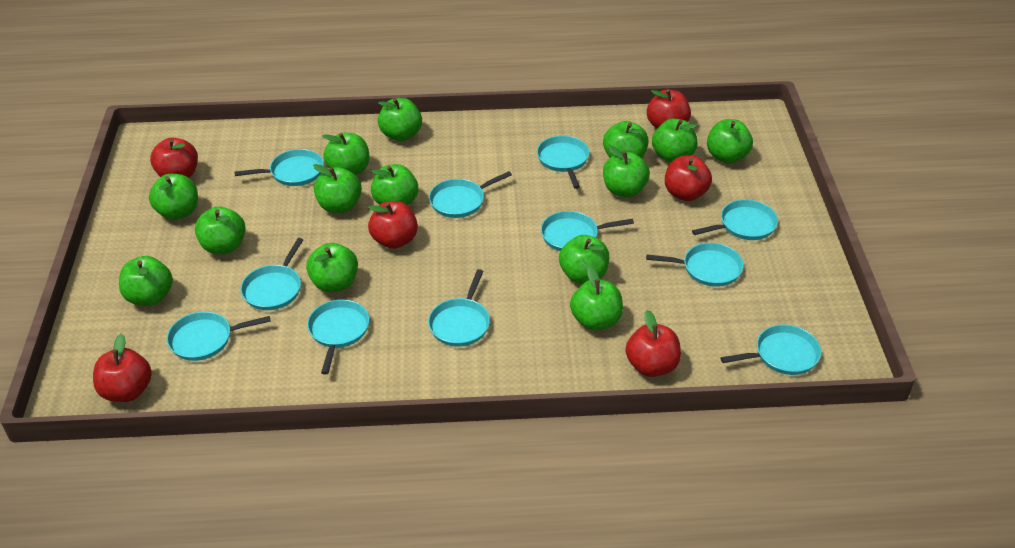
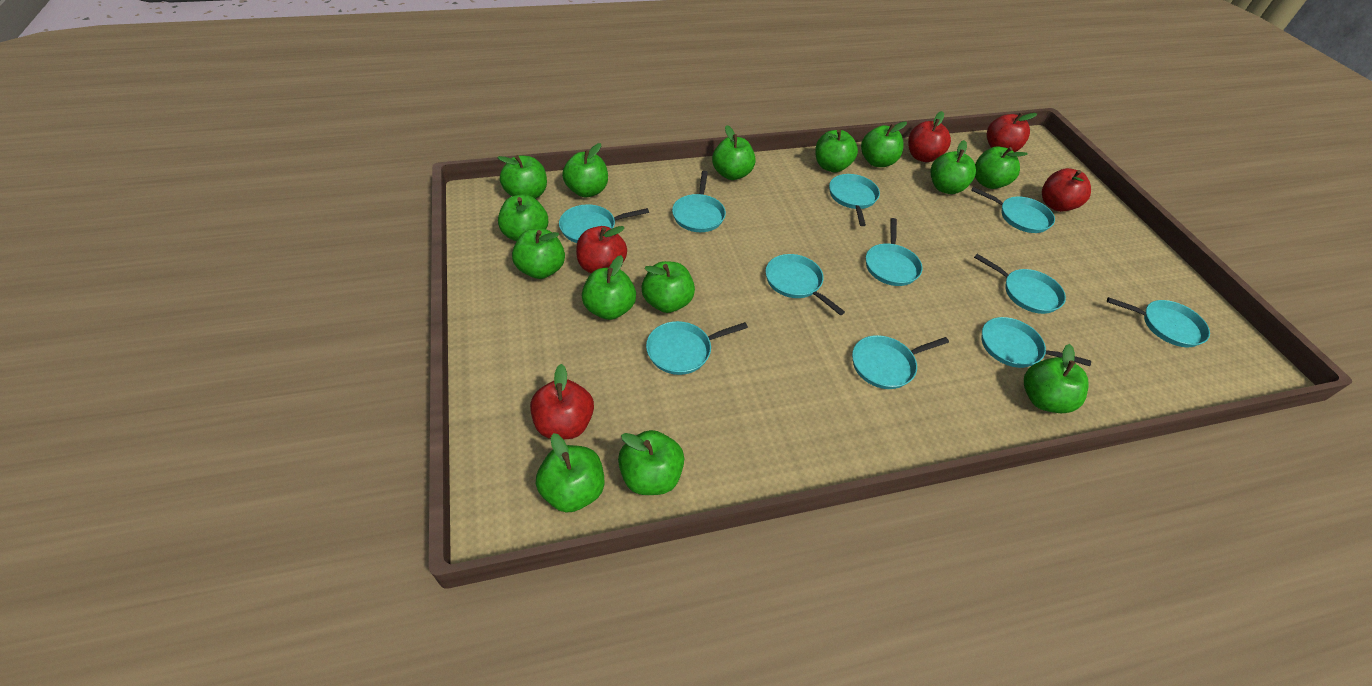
red apple: [93,333,152,402] [150,138,198,178] [368,201,418,249] [626,310,681,377] [647,89,691,128] [665,155,712,201] = 6 -> [530,364,594,439] [576,226,627,273] [908,111,951,162] [987,113,1037,152] [1042,168,1091,212] = 5

